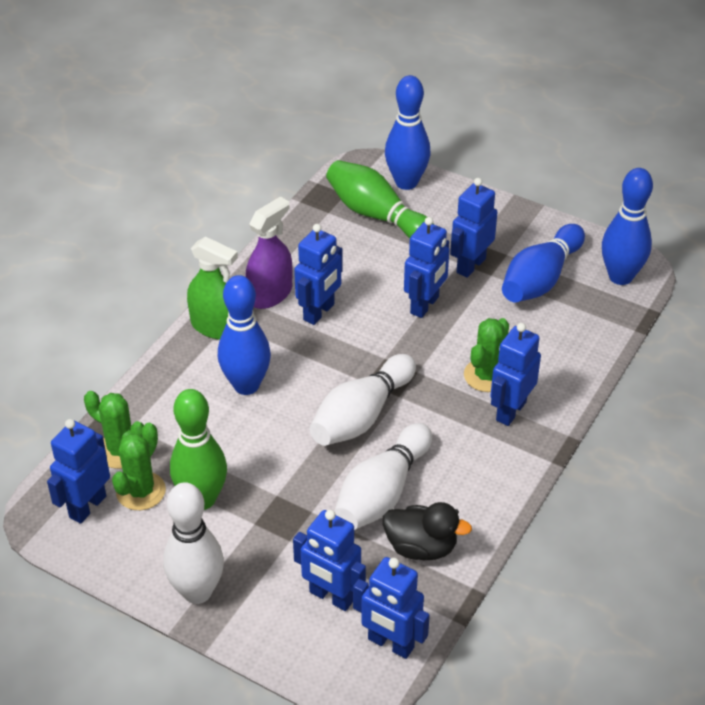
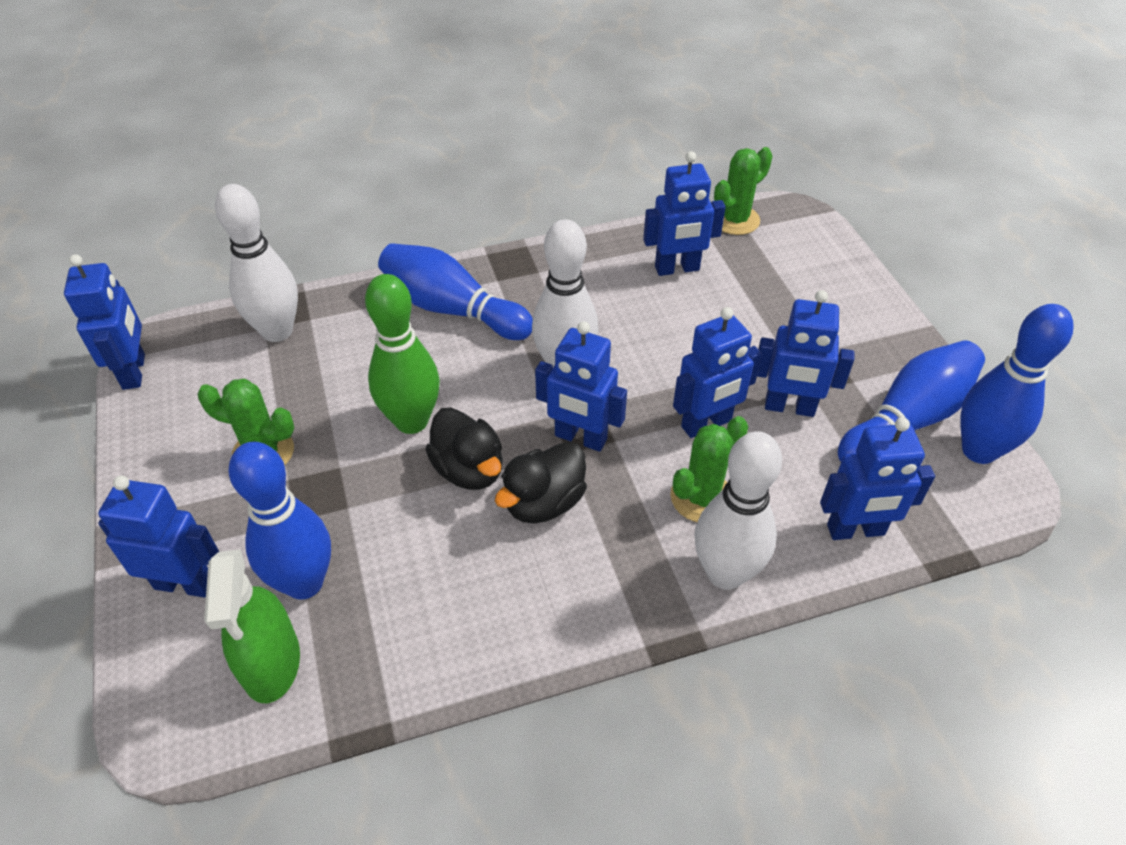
black duck: [382,502,472,560] = 1 -> [425,407,503,490] [495,441,587,524] = 2
green bowling pin: [170,389,227,510] [326,160,427,238] = 2 -> [365,274,440,434] = 1
purple spray bottle: [245,197,293,309] = 1 -> none = 0

